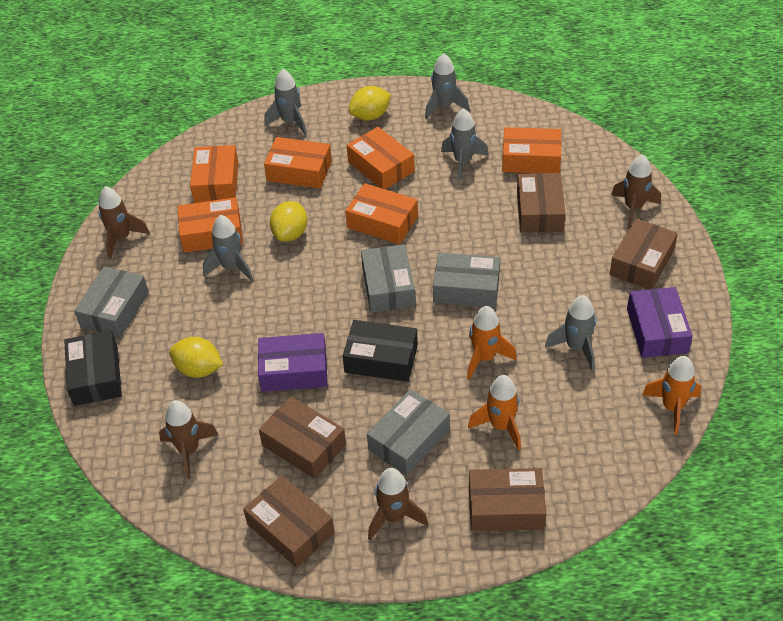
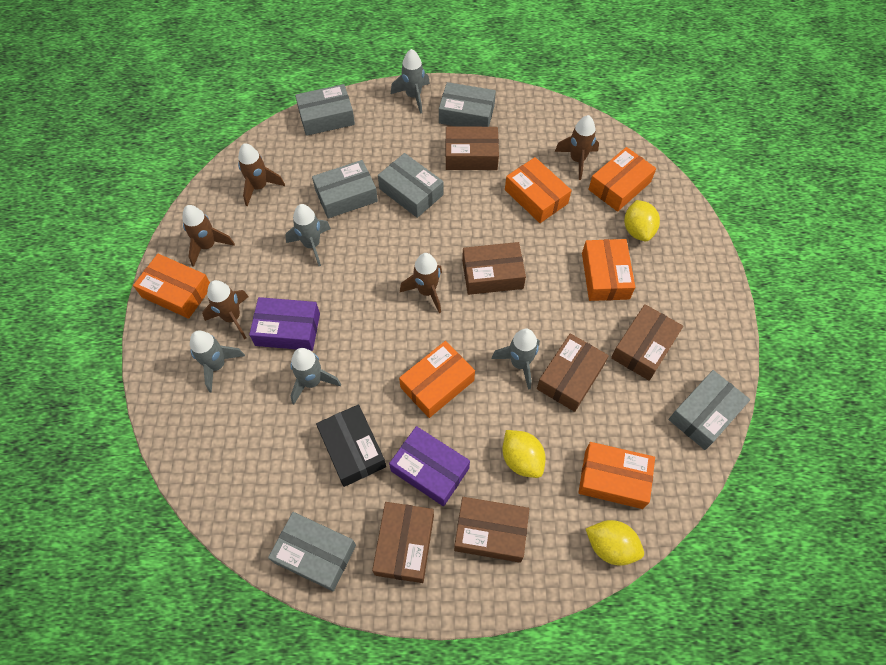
black box: [64,330,122,406] [343,320,418,382] = 2 -> [316,404,386,487] = 1
brown box: [243,476,335,568] [259,396,346,479] [469,468,546,531] [517,173,565,233] [610,219,678,289] = 5 -> [372,502,434,583] [446,126,499,170] [454,497,529,563] [462,242,526,295] [537,333,609,412] [611,304,683,381] = 6
brown rocket: [98,186,150,259] [159,400,218,479] [368,468,428,540] [611,154,661,228] = 4 -> [182,205,235,267] [202,280,249,339] [238,143,285,206] [400,253,442,313] [555,115,599,180] = 5
grey box: [74,266,149,338] [361,244,416,313] [367,389,450,476] [433,252,500,308] = 4 -> [268,512,356,591] [295,84,355,136] [312,160,378,219] [378,153,443,218] [439,82,496,127] [669,370,750,450] = 6
orange rocket: [467,306,517,380] [468,375,521,451] [642,356,701,435] = 3 -> none = 0

